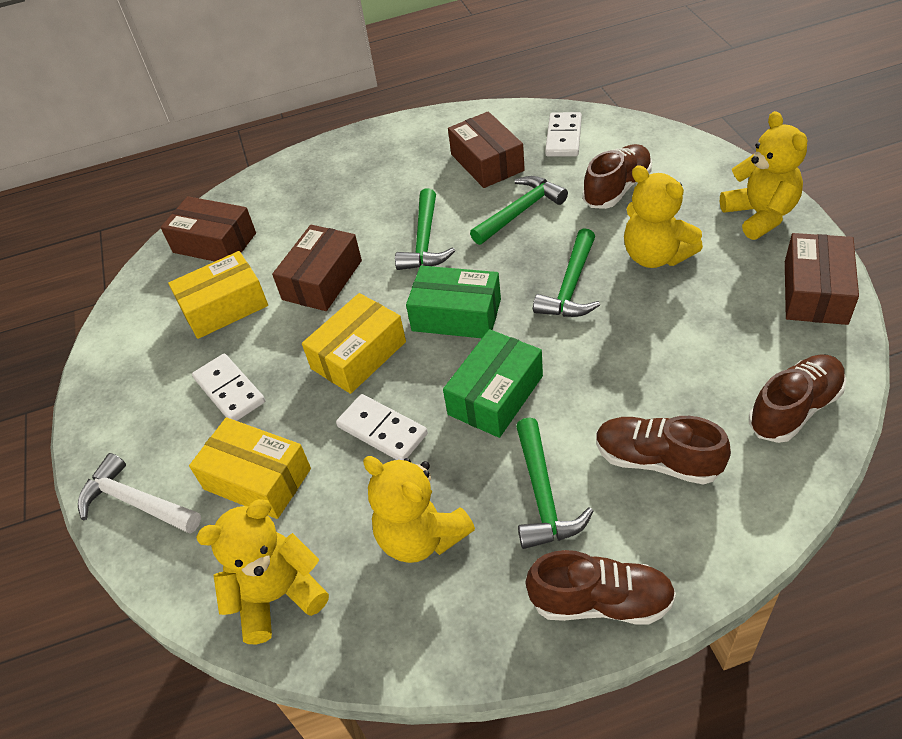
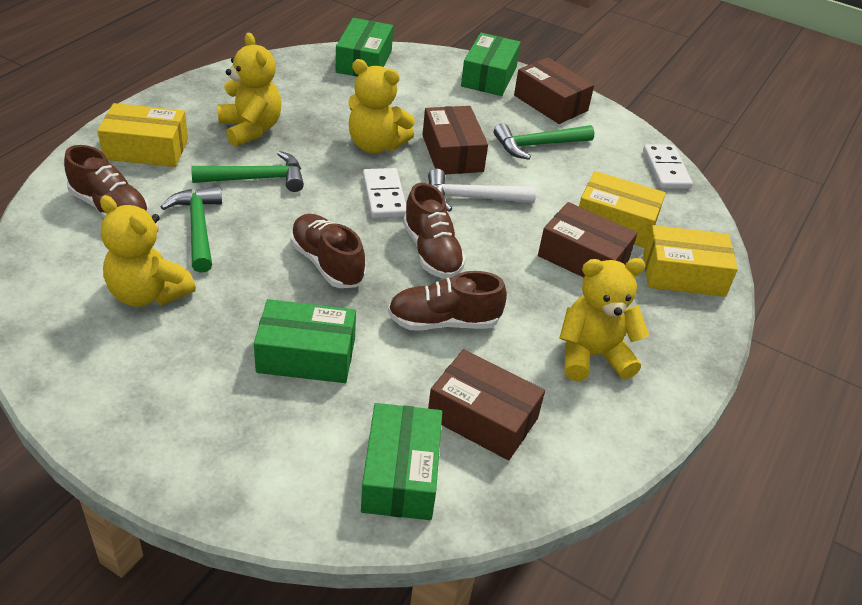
green box: [406,266,501,338] [443,329,543,438] = 2 -> [254,299,356,383] [336,18,393,77] [361,403,443,520] [461,33,521,96] = 4
green hammer: [395,188,455,270] [470,176,568,245] [516,418,593,549] [533,228,600,317] = 4 -> [160,186,222,273] [191,151,304,192] [494,123,594,160] = 3
white domino: [192,354,265,421] [336,394,428,460] [545,112,582,156] = 3 -> [363,168,406,218] [643,144,693,189] = 2

